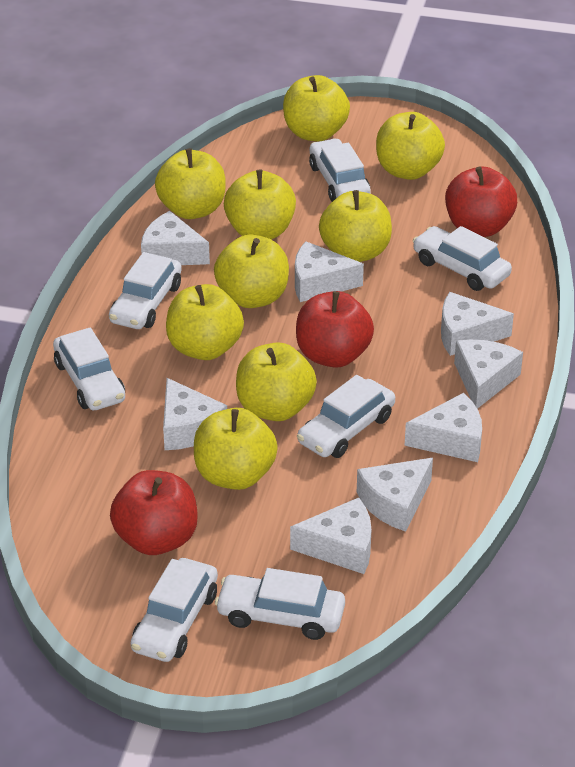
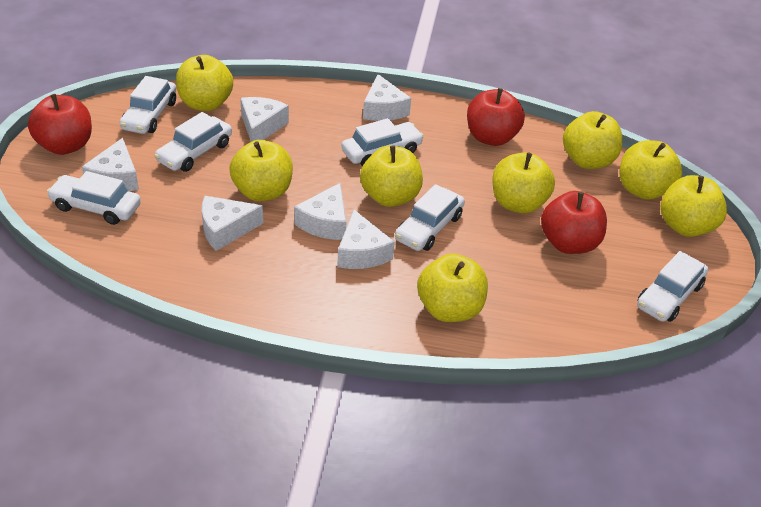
white car: [53,328,125,410] [109,252,182,329] [131,558,218,662] [215,568,345,640] [297,375,395,458] [309,138,371,202] [413,226,512,291] = 7 -> [47,171,141,225] [120,76,176,134] [154,112,232,172] [342,118,424,166] [395,184,465,251] [637,251,708,322] = 6
white cheese: [141,211,210,265] [163,378,227,450] [290,497,371,574] [295,241,364,302] [357,458,433,532] [405,393,482,462] [441,292,514,356] [454,340,523,409] = 8 -> [82,138,139,191] [202,196,263,251] [240,97,289,142] [294,183,346,240] [337,210,395,269] [363,74,411,121] = 6
yellow apple: [155,148,226,219] [166,284,244,360] [194,408,278,490] [214,234,289,308] [224,170,296,239] [236,342,317,421] [283,75,350,141] [319,190,392,262] [376,112,445,180] = 9 -> [176,55,233,111] [229,140,293,201] [360,145,423,207] [417,253,488,322] [492,152,555,213] [563,111,622,169] [620,140,682,200] [661,175,727,237] = 8

